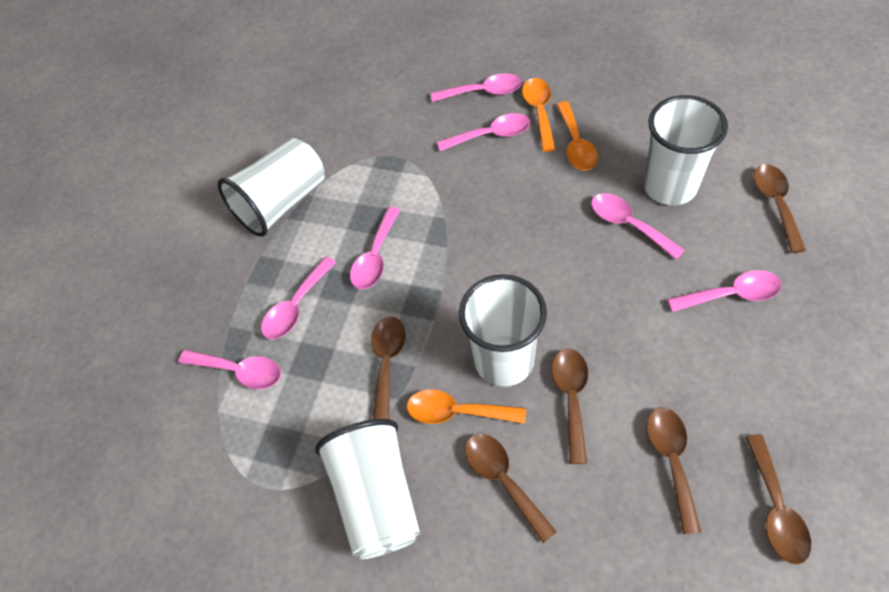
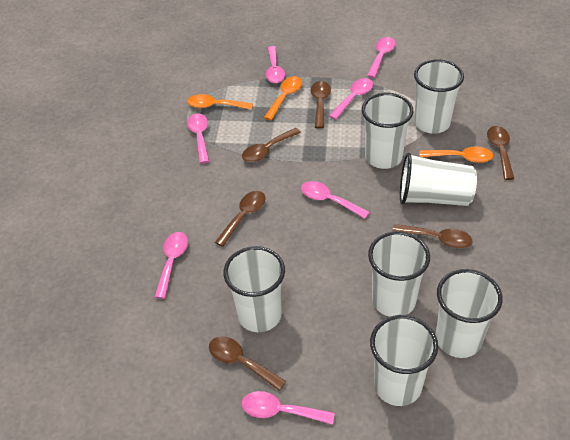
white cup: [218,138,324,237] [315,419,420,559] [459,274,547,387] [643,95,728,205] = 4 -> [223,246,285,332] [362,93,414,169] [368,231,430,317] [370,315,438,406] [400,153,477,206] [414,60,464,134] [436,269,503,358] = 7

